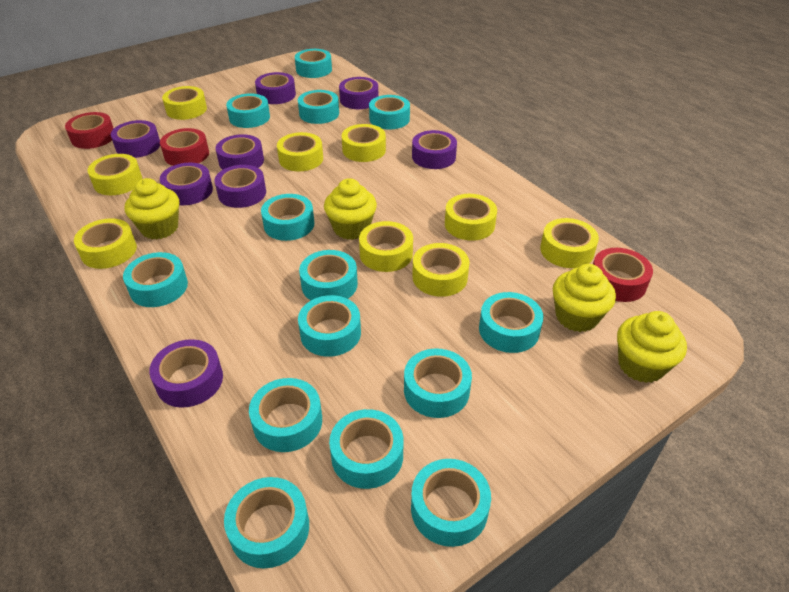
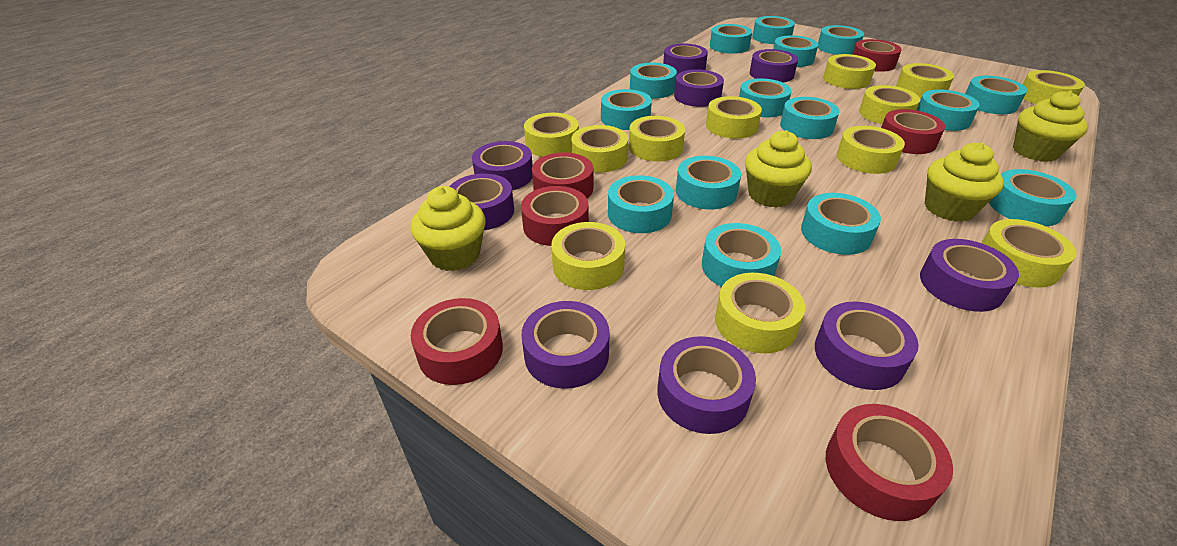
purple tape: [111,120,160,158] [149,339,223,408] [160,162,213,205] [214,165,266,208] [215,134,264,170] [255,72,296,104] [339,77,378,109] [412,130,457,169] = 8 -> [449,174,514,230] [472,141,533,190] [522,301,610,389] [657,336,756,434] [663,44,708,75] [674,69,724,107] [750,49,798,82] [815,302,918,390] [920,239,1019,312] = 9
red tape: [65,112,114,149] [160,128,209,166] [593,248,653,302] = 3 -> [411,298,503,385] [521,186,589,246] [532,152,593,198] [826,404,953,521] [853,39,902,72] [881,109,945,154] = 6
turquoise tape: [123,252,188,307] [224,477,309,568] [226,93,270,128] [249,378,322,452] [261,194,314,241] [295,49,332,78] [298,90,339,124] [298,295,361,357] [299,250,358,300] [329,409,404,489] [369,95,410,129] [404,348,472,418] [411,459,491,547] [479,292,543,353] = 14 -> [601,89,652,130] [608,175,674,233] [630,63,677,99] [676,156,741,210] [702,223,781,287] [710,24,752,54] [739,79,791,117] [752,16,795,44] [773,35,818,67] [780,97,839,139] [801,193,881,255] [818,25,864,55] [917,89,980,131] [965,76,1027,114] [989,169,1076,226] = 15
yellow tape: [74,218,137,269] [87,154,142,195] [162,86,207,120] [277,132,323,171] [342,124,386,162] [359,221,413,272] [412,243,470,297] [445,194,497,241] [540,218,599,268] = 9 -> [524,113,579,157] [551,222,625,290] [571,125,628,173] [629,116,685,161] [706,96,762,139] [715,273,805,353] [823,54,876,89] [837,126,905,174] [859,85,920,124] [896,63,954,99] [981,219,1077,288] [1023,70,1085,104] = 12

